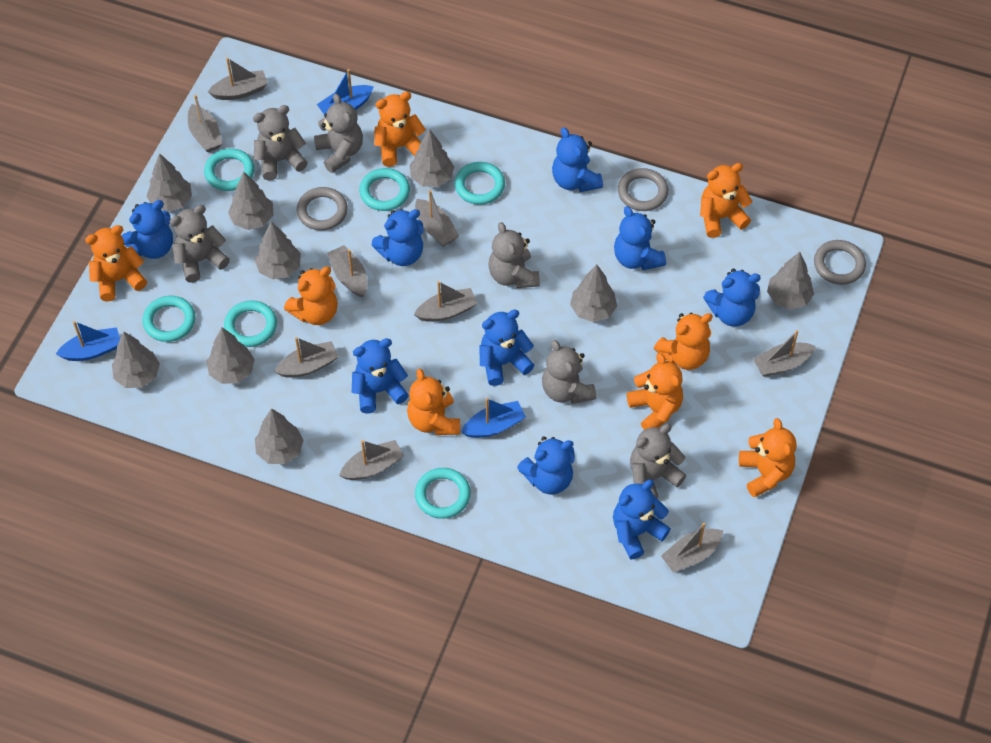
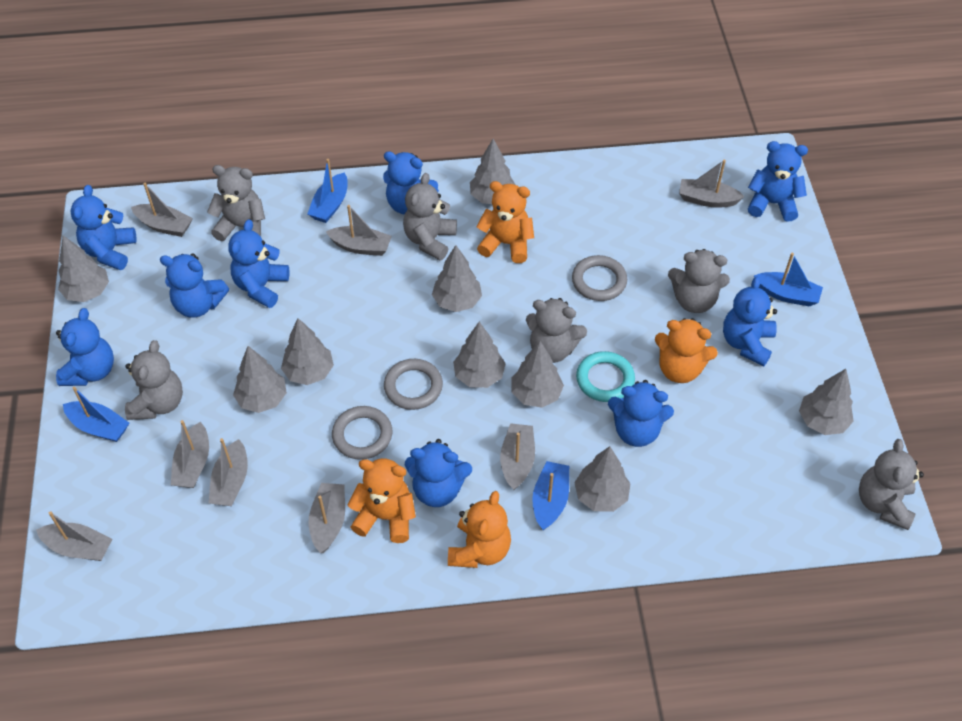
blue boat: [56,321,120,361] [317,69,374,114] [461,398,526,438] = 3 -> [63,387,129,442] [307,159,348,223] [532,461,569,530] [754,253,823,306] = 4
grey boat: [188,95,223,152] [208,58,268,100] [274,337,339,378] [327,245,367,298] [339,440,404,480] [414,281,478,322] [415,190,459,247] [661,523,723,572] [753,330,816,377] = 9 -> [36,511,112,561] [131,183,193,237] [171,420,209,488] [209,438,248,506] [309,483,345,553] [326,205,392,256] [500,423,535,490] [679,160,745,208] = 8
orange teddy bear: [85,225,147,302] [284,266,338,325] [374,92,426,167] [407,369,460,435] [627,353,683,430] [654,313,713,370] [700,163,752,238] [739,418,797,498] = 8 -> [348,458,416,543] [448,491,511,568] [476,181,534,263] [655,318,718,383] = 4
turquoise ring: [142,296,195,342] [204,148,254,191] [224,300,277,347] [359,168,410,211] [415,468,471,519] [455,162,505,205] = 6 -> [576,351,635,402] = 1

